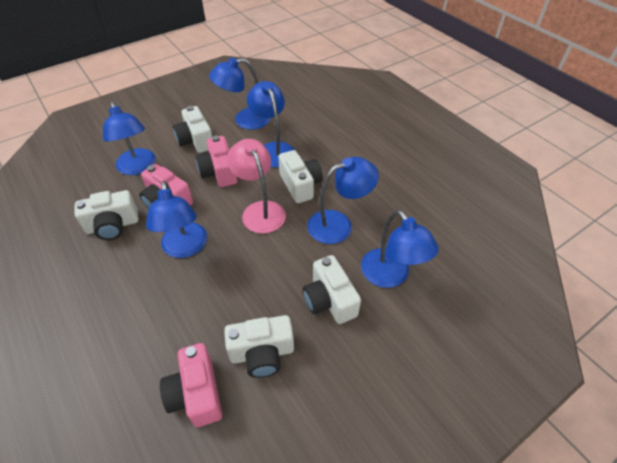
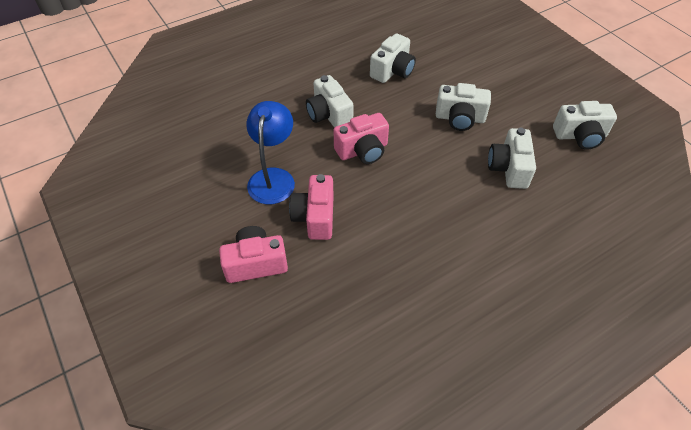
blue lamp: [103,102,156,175] [146,181,207,258] [209,57,270,130] [247,81,295,167] [307,157,379,244] [361,210,439,288] = 6 -> [246,101,295,204] = 1
pink lamp: [227,139,286,234] = 1 -> none = 0

